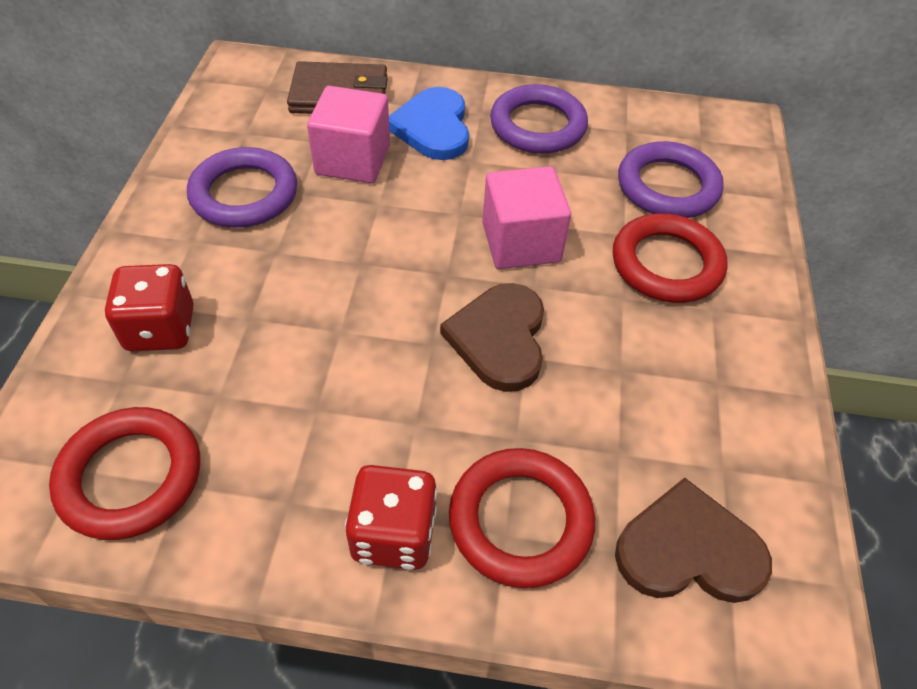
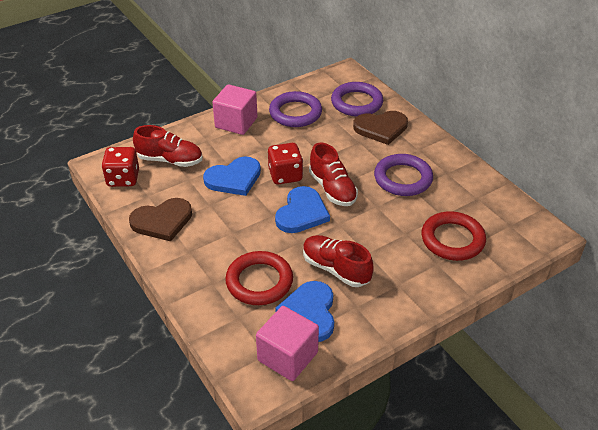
blue heart: [389,87,469,160] = 1 -> [203,157,261,196] [275,186,330,233] [275,281,334,342] = 3
brown wallet: [287,61,388,114] = 1 -> none = 0
red ring: [49,407,200,540] [449,448,595,588] [613,213,728,303] = 3 -> [225,251,293,305] [421,211,486,261] = 2
red shoe: none = 0 -> [133,125,202,167] [303,235,373,287] [309,142,358,206] = 3

